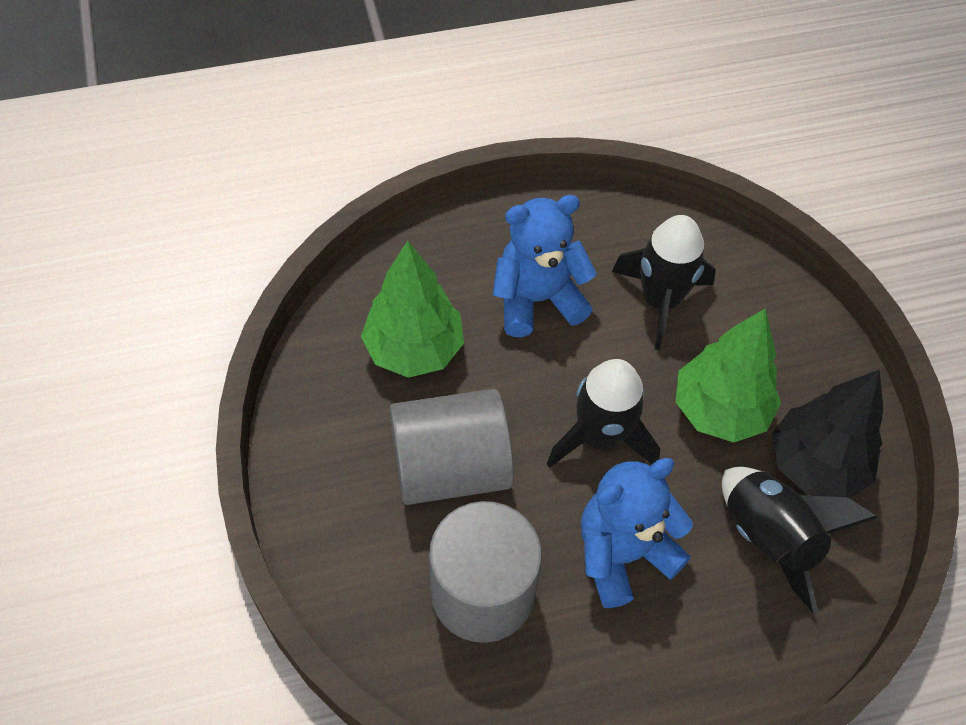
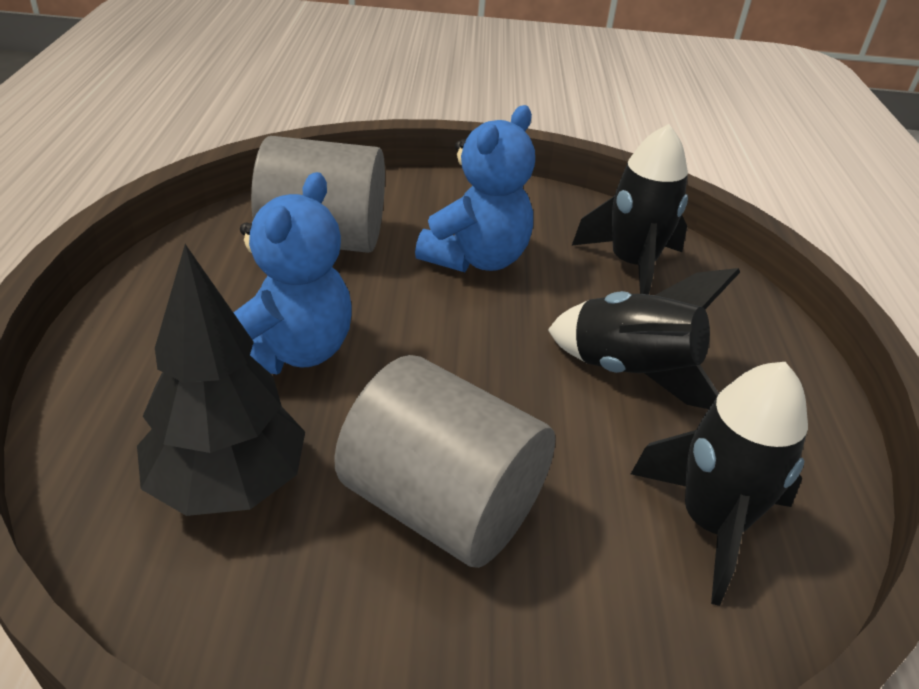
green tree: [361,241,464,378] [676,308,781,443] = 2 -> none = 0

